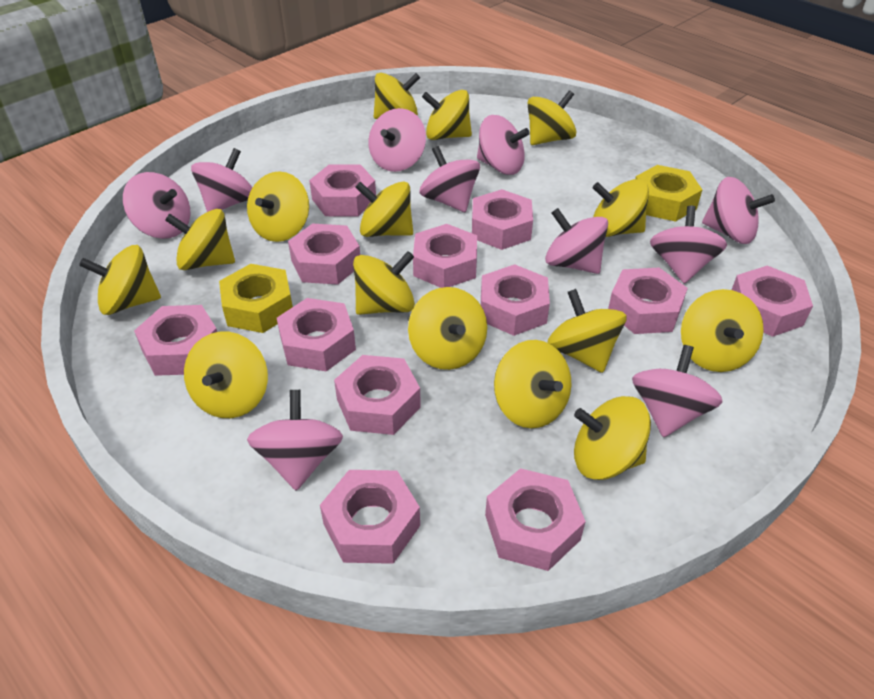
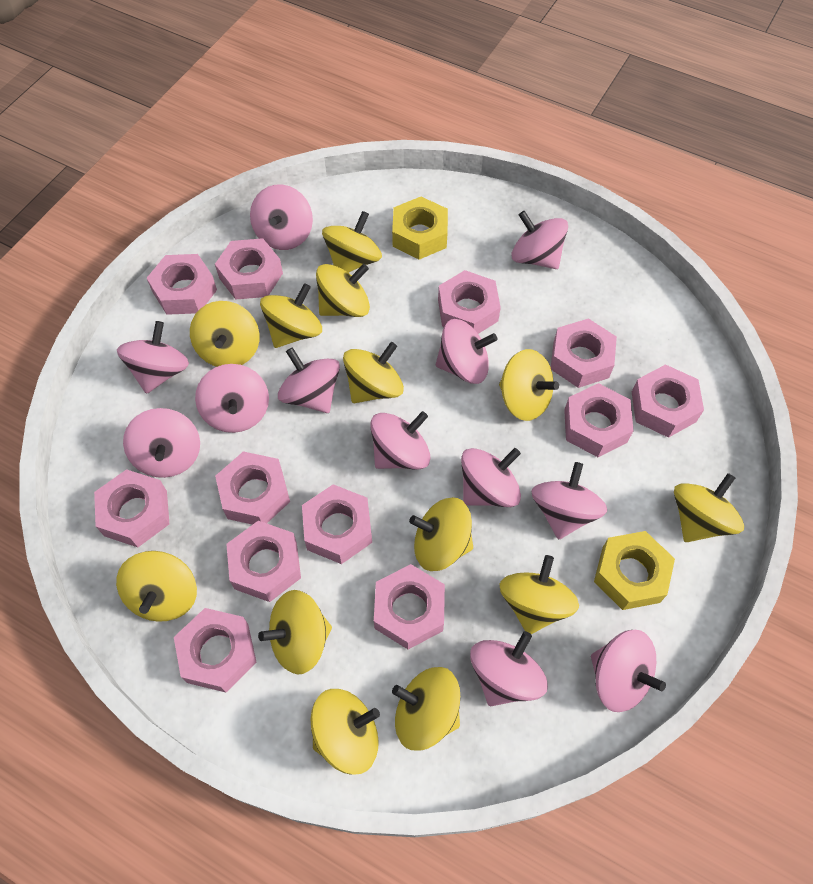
pink spinning top: [123,172,190,239] [191,148,253,212] [247,390,343,491] [368,108,426,172] [420,146,480,212] [477,115,530,175] [545,208,608,274] [632,345,723,437] [650,206,727,284] [702,177,775,244] = 10 -> [117,321,189,394] [123,408,200,478] [195,364,269,433] [250,185,313,250] [278,347,340,413] [370,411,430,470] [436,319,497,384] [461,448,521,507] [470,631,548,706] [512,211,568,269] [531,462,607,540] [591,630,666,712] = 12
yellow spinning top: [79,245,161,315] [165,209,235,270] [184,332,268,418] [247,171,309,242] [353,251,415,315] [355,182,413,237] [374,73,420,119] [408,287,487,370] [422,90,472,140] [494,340,572,429] [527,90,577,145] [548,289,627,373] [574,396,651,480] [593,179,649,237] [681,289,764,372] = 15 -> [116,551,197,622] [190,301,260,367] [258,590,332,674] [260,283,322,348] [311,689,380,775] [316,264,370,317] [322,211,382,273] [343,342,404,403] [392,667,460,751] [409,497,473,571] [499,349,559,421] [500,555,579,634] [674,473,744,542] = 13

